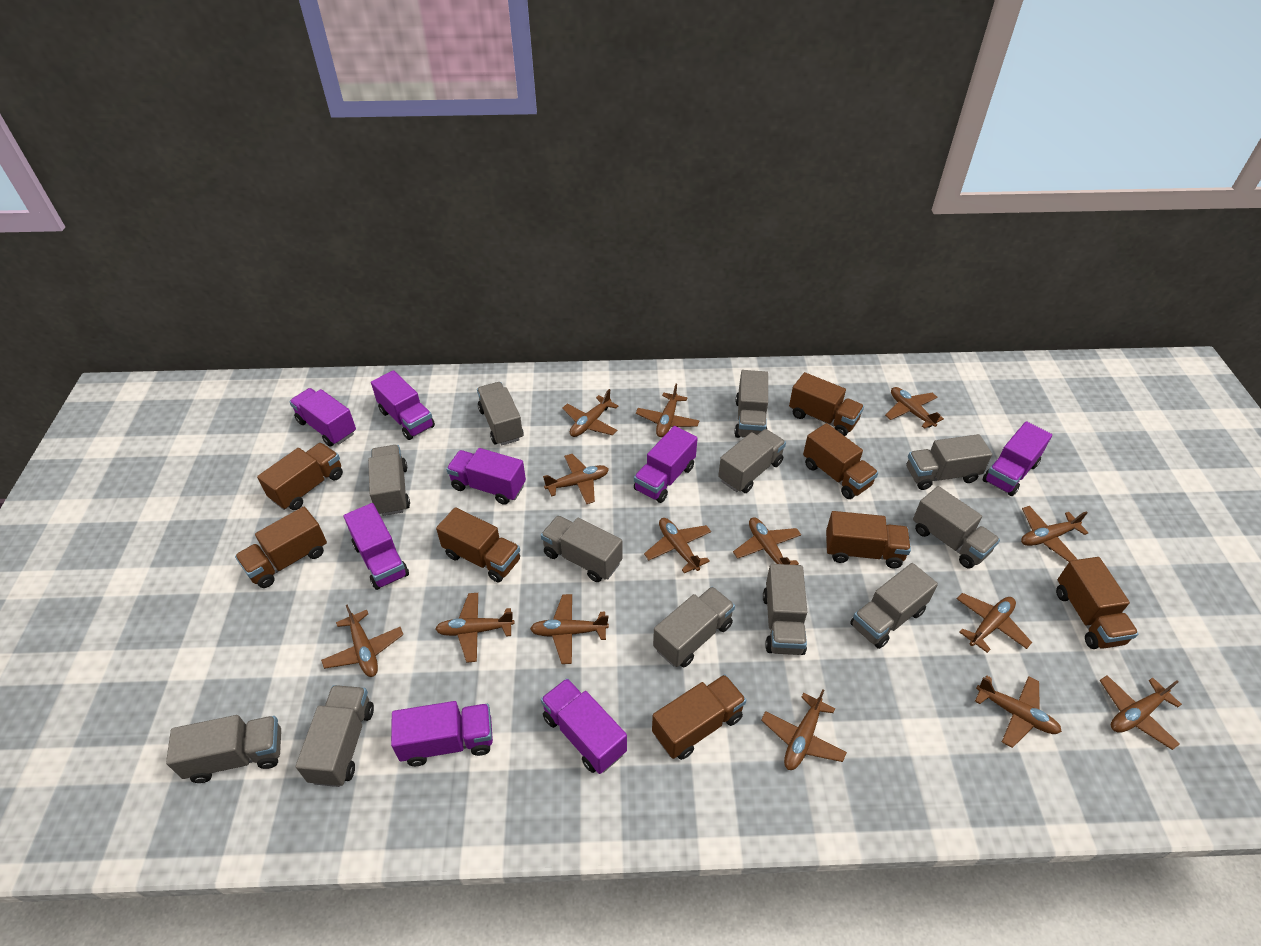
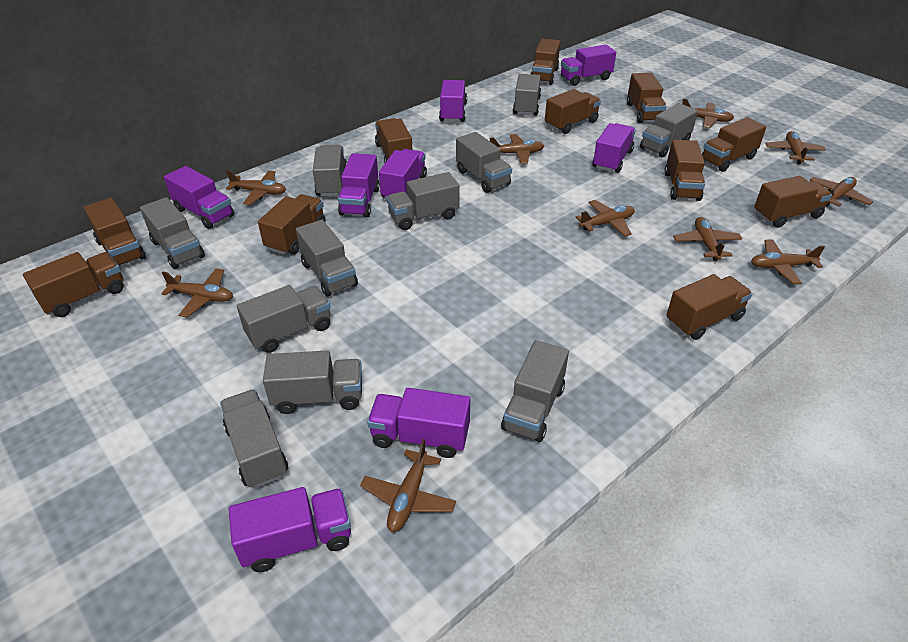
brown plane: [321,604,403,677] [435,593,515,663] [530,594,609,664] [543,454,609,504] [562,389,618,437] [636,384,699,437] [644,518,711,573] [733,517,801,565] [761,689,847,770] [885,387,944,429] [957,593,1032,653] [975,675,1062,748] [1021,506,1088,562] [1100,675,1182,750] = 14 -> [161,268,233,317] [226,170,286,205] [360,439,456,532] [490,134,544,164] [576,200,635,237] [673,217,742,261] [682,99,734,128] [751,239,825,284] [765,131,826,164] [809,177,873,207] = 10
brown truck: [235,507,327,588] [257,443,343,510] [436,507,520,582] [652,674,746,760] [789,372,864,436] [803,423,878,499] [826,511,911,568] [1056,557,1138,649] = 8 -> [23,252,124,317] [84,198,146,266] [258,194,325,255] [375,118,412,163] [531,38,560,85] [545,89,601,134] [627,73,667,123] [664,140,705,201] [666,274,752,340] [702,117,766,172] [754,176,832,228] = 11
grey truck: [166,715,281,783] [296,685,374,787] [368,445,410,516] [477,382,524,445] [541,515,623,582] [653,586,735,667] [718,429,786,493] [734,370,768,438] [763,564,807,655] [850,563,938,649] [906,434,992,490] [913,486,1000,569] = 12 -> [140,197,205,269] [220,389,288,488] [237,285,331,353] [263,350,362,414] [296,220,358,296] [313,145,347,197] [386,172,460,230] [456,132,512,193] [501,340,569,442] [513,74,541,116] [640,103,698,158] = 11

